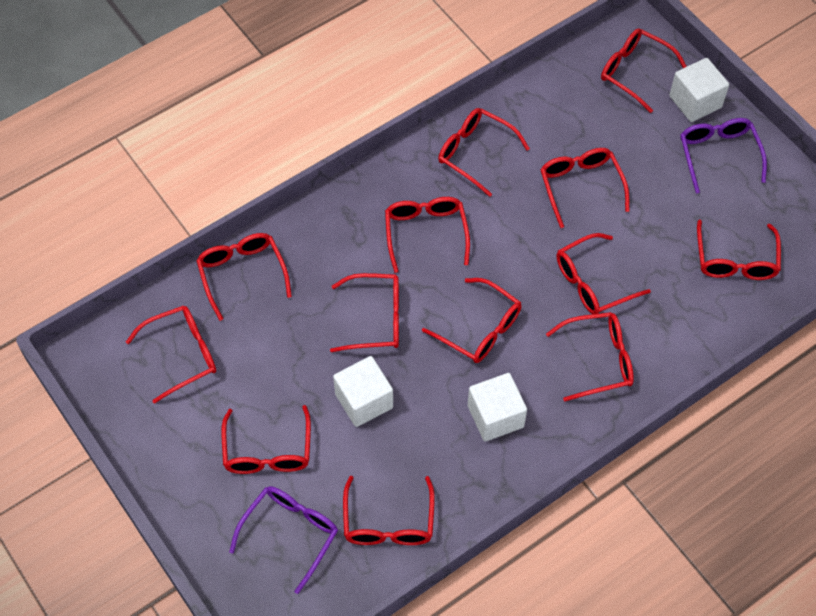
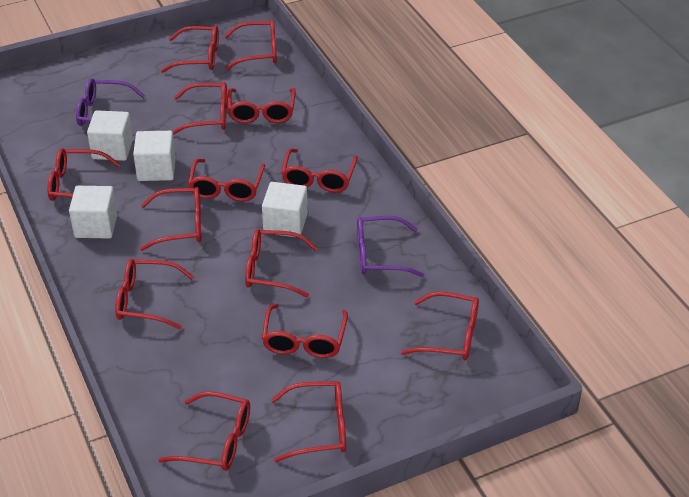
red glasses: [126,305,216,404] [196,233,292,321] [221,405,311,474] [330,273,399,352] [343,476,435,545] [385,197,470,273] [422,278,522,363] [438,108,530,197] [540,148,630,228] [546,312,634,401] [557,233,651,314] [601,28,687,113] [697,220,781,280] = 13 -> [47,148,121,201] [115,259,194,329] [140,187,201,251] [159,391,250,471] [161,25,219,73] [172,82,227,135] [188,159,265,201] [224,20,277,70] [228,88,296,123] [245,229,318,297] [262,304,348,358] [271,381,346,462] [281,149,358,192] [401,292,479,360] = 14
white cube: [333,356,393,427] [468,373,527,442] [669,58,729,122] = 3 -> [69,186,118,238] [87,110,133,161] [133,131,176,181] [262,182,308,237] = 4

